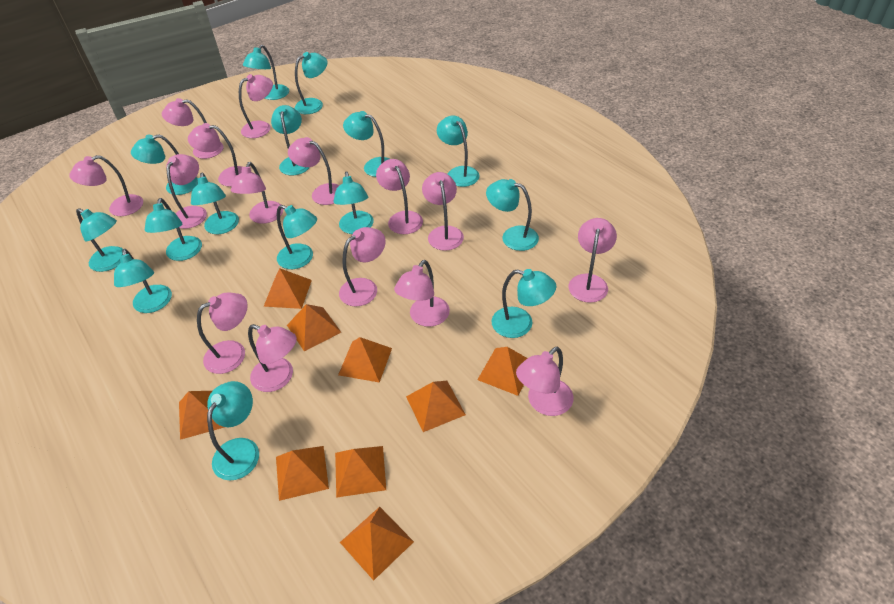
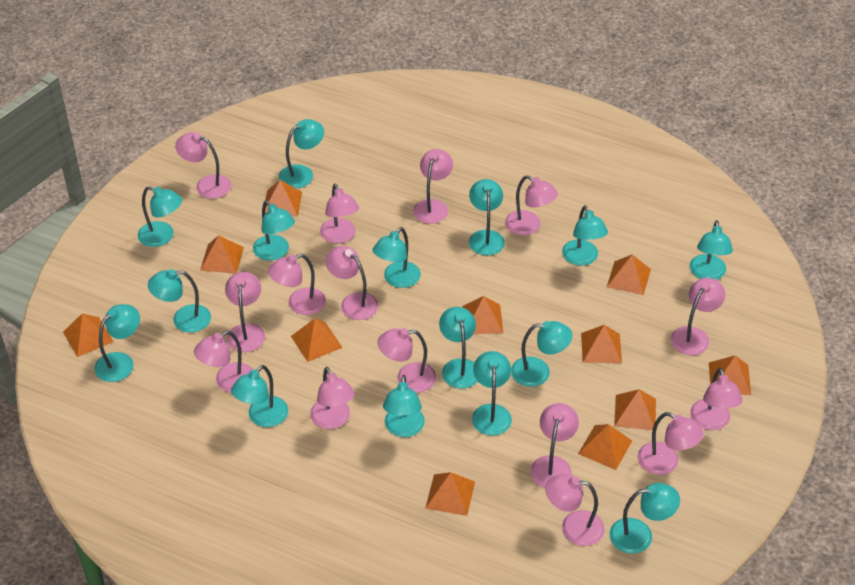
orange pyramid: [179,391,225,440] [263,268,312,309] [276,446,329,501] [287,304,341,351] [335,446,386,498] [338,337,392,383] [340,507,414,581] [406,381,466,432] [477,347,527,396] = 9 -> [63,313,113,357] [200,235,244,274] [265,180,302,217] [291,319,343,362] [425,472,475,516] [462,296,503,334] [578,424,632,470] [581,325,622,363] [607,255,651,295] [614,389,656,430] [709,356,751,395] = 11

